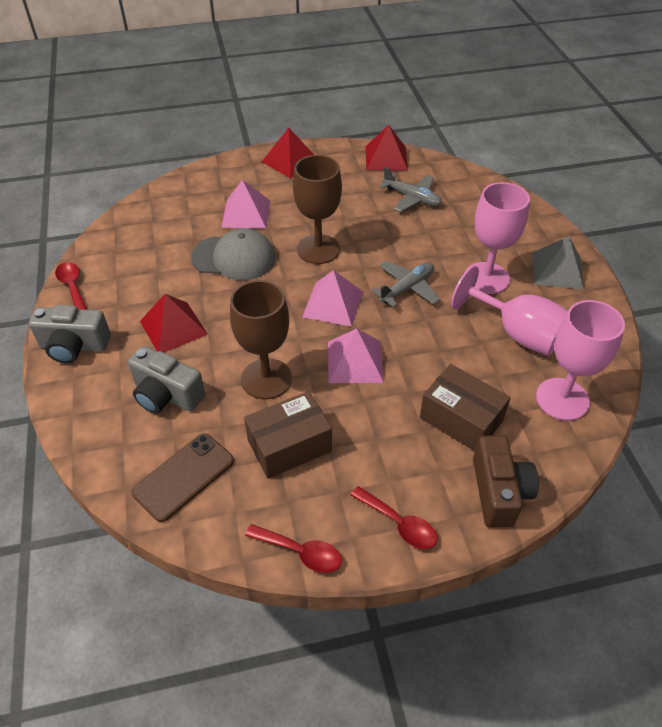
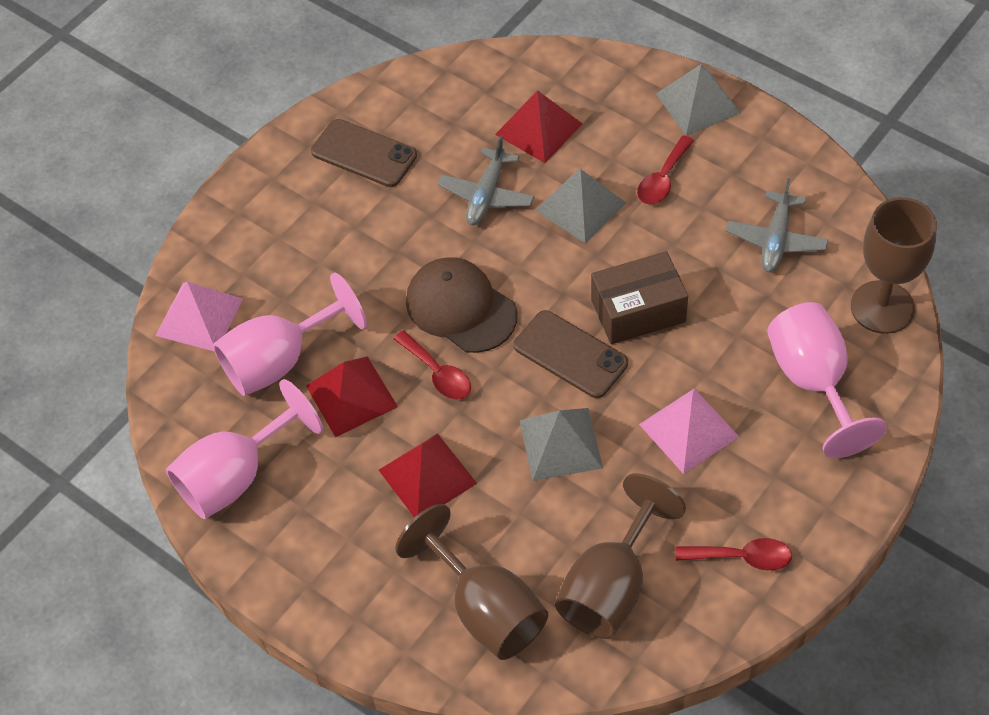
brown box: [244,391,332,479] [420,364,511,451] = 2 -> [591,251,688,344] = 1
brown camera: [473,435,539,528] = 1 -> none = 0
brown cap: none = 0 -> [406,257,517,353] = 1
brown goblet: [230,280,292,399] [293,155,342,264] = 2 -> [395,504,548,660] [555,473,686,639] [851,197,937,334] = 3
brown phone: [132,433,234,522] = 1 -> [311,119,417,187] [514,310,628,398] = 2
grey camera: [29,305,111,363] [128,346,205,413] = 2 -> none = 0
grey cap: [191,228,276,280] = 1 -> none = 0
grey pyramid: [532,236,584,290] = 1 -> [519,408,603,481] [535,169,626,243] [656,64,741,136] = 3
pink pyramid: [221,180,270,229] [302,270,363,327] [328,328,384,383] = 3 -> [155,282,243,352] [639,388,739,474] = 2

